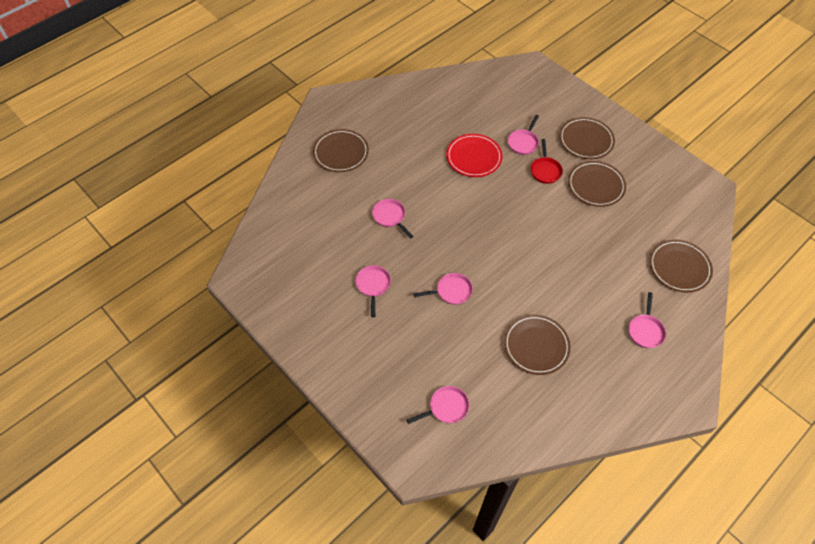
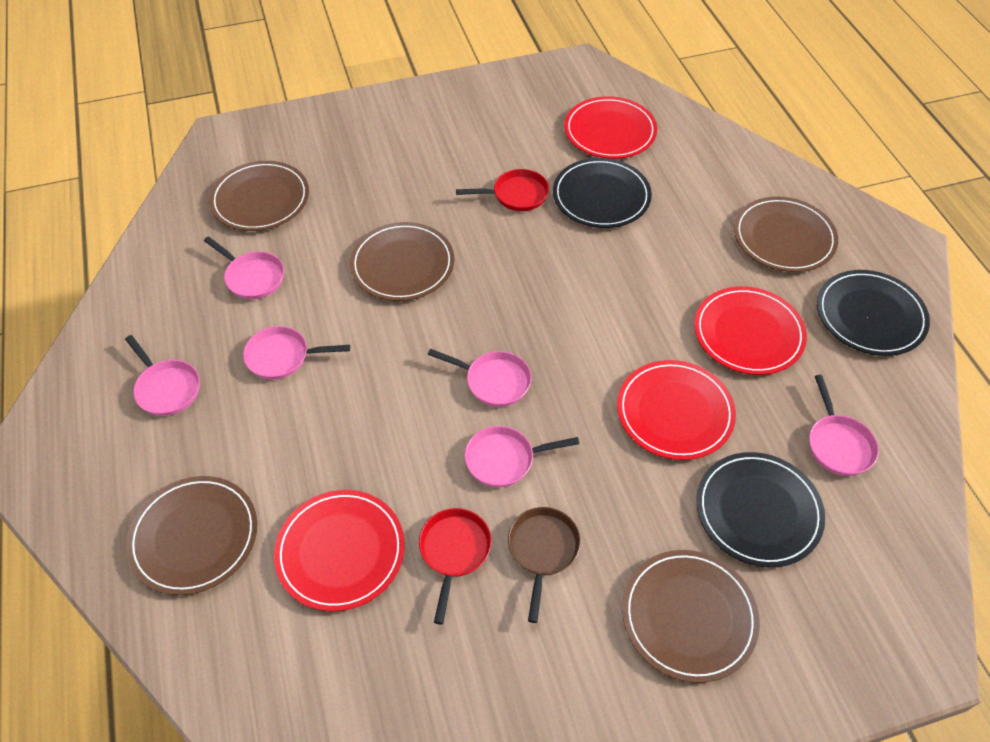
black plate: none = 0 -> [553,158,652,228] [696,452,825,567] [817,270,930,356] = 3
brown pan: none = 0 -> [508,507,581,623] = 1
red pan: [531,139,563,184] = 1 -> [419,508,492,624] [456,169,549,211] = 2
red plate: [446,134,502,177] = 1 -> [274,490,405,611] [564,96,657,159] [617,360,736,460] [694,286,807,375] = 4

